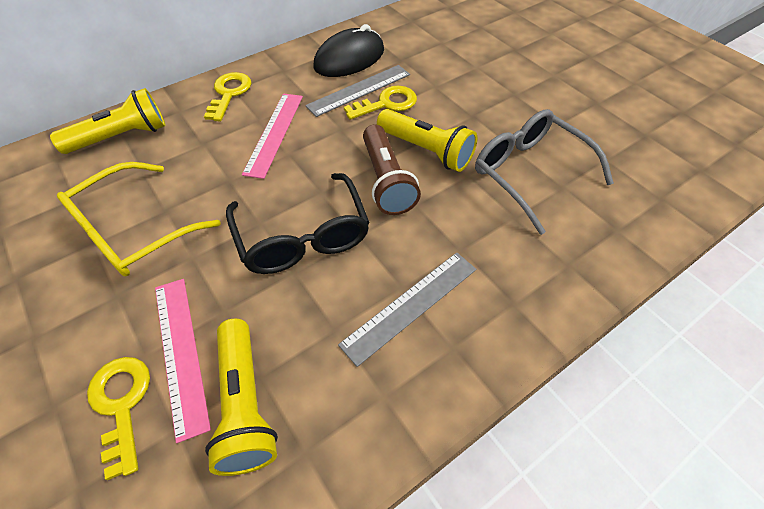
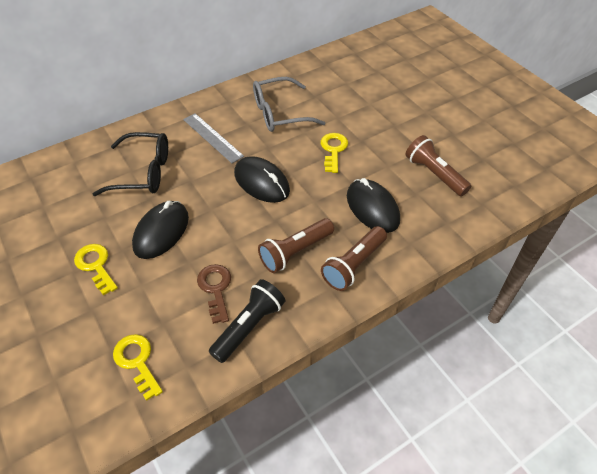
black flashlight: none = 0 -> [209,279,285,363] = 1
black mouse: [314,24,384,77] = 1 -> [132,201,189,259] [234,156,290,203] [347,178,400,233] = 3
brown flashlight: [363,124,421,215] = 1 -> [258,218,334,273] [321,226,387,291] [406,135,471,196] = 3
brown key: none = 0 -> [197,264,231,324] = 1
grey ruler: [305,65,410,117] [338,252,476,367] = 2 -> [183,113,244,163] = 1
pink ruler: [155,279,211,443] [242,93,303,179] = 2 -> none = 0
yellow flashlight: [50,88,166,154] [205,319,278,476] [377,109,477,172] = 3 -> none = 0
yellow glasses: [57,162,221,276] = 1 -> none = 0

